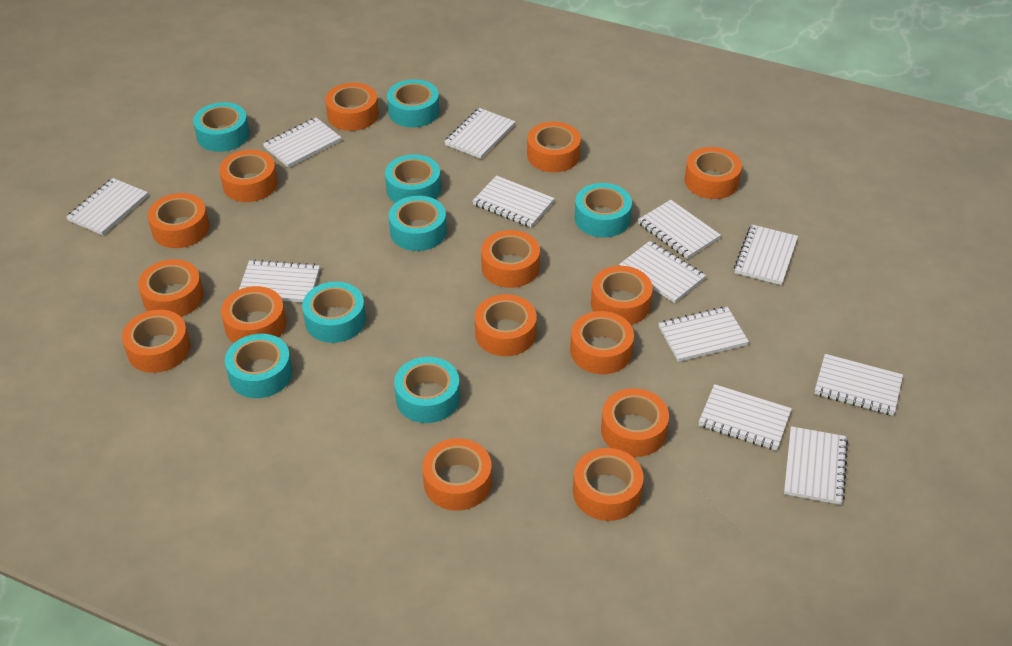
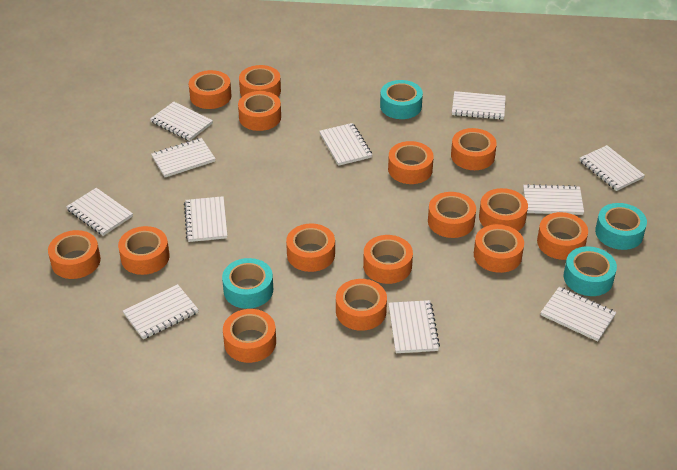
turquoise tape: [193,102,250,152] [225,334,293,398] [302,282,366,343] [385,154,441,203] [387,79,439,127] [389,196,447,251] [394,357,460,423] [575,183,632,238] = 8 -> [222,258,273,309] [380,80,423,119] [564,246,617,296] [595,203,647,250] = 4
white notebook: [66,178,148,235] [239,259,320,302] [263,117,341,168] [444,108,515,159] [473,175,555,227] [619,241,706,303] [638,200,721,259] [658,306,749,362] [698,384,792,451] [734,225,798,285] [784,426,848,505] [814,354,903,416] = 12 -> [66,188,133,236] [123,284,199,340] [150,102,213,141] [151,138,216,177] [184,196,228,242] [319,123,372,166] [388,300,440,353] [452,91,506,120] [523,184,584,215] [541,287,617,341] [579,145,645,191] = 11

